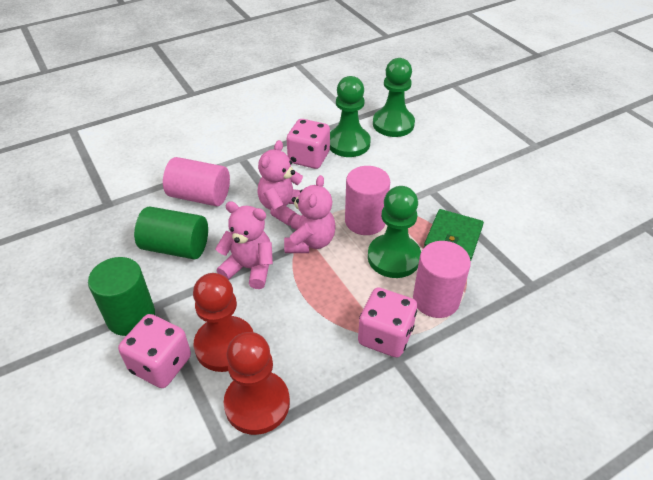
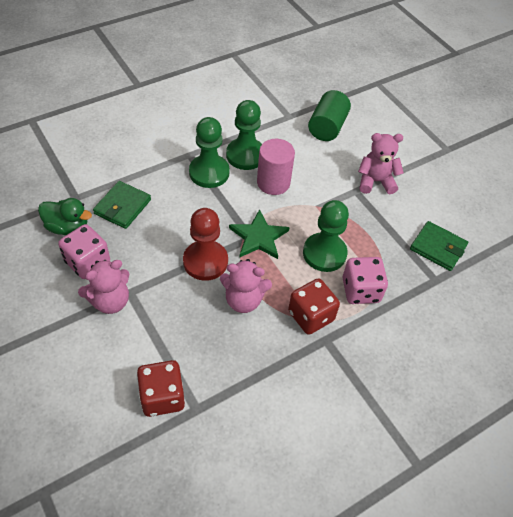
green cylinder: [88,257,155,336] [134,207,208,260] = 2 -> [308,90,351,141] = 1
green duck: none = 0 -> [38,198,92,235] = 1
green star: none = 0 -> [229,209,290,259] = 1
green wallet: [424,209,484,261] = 1 -> [93,181,151,229] [410,221,468,271] = 2
pink cylinder: [163,157,230,206] [345,166,390,235] [413,241,471,318] = 3 -> [257,139,295,195] = 1
pink dice: [118,314,191,388] [287,119,330,169] [358,288,417,358] = 3 -> [58,224,110,279] [343,257,388,304] = 2
red dice: none = 0 -> [137,360,185,417] [288,278,340,335] = 2
red pawn: [193,273,253,372] [224,332,290,435] = 2 -> [183,208,228,281] = 1

